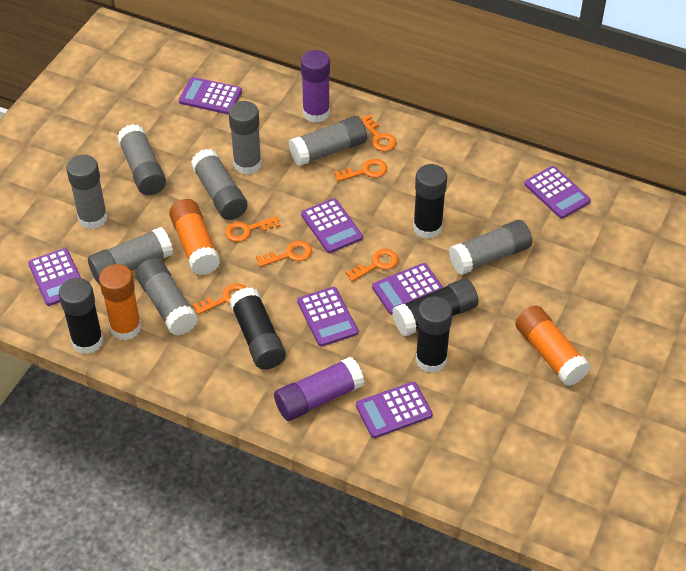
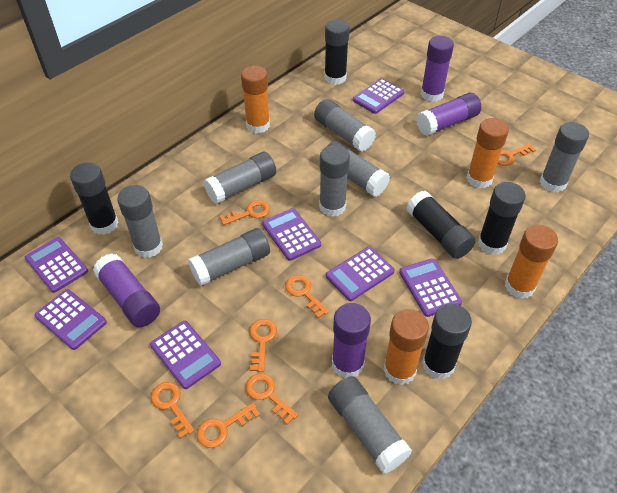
orange glue stick: [99,264,142,340] [169,199,220,275] [515,305,591,386] = 3 -> [241,66,270,133] [383,309,429,385] [466,118,509,188] [505,225,558,299] = 4
orange key: [193,283,246,315] [225,216,280,242] [256,241,312,267] [334,159,387,182] [345,249,399,282] [360,115,396,151] = 6 -> [151,382,195,438] [197,403,260,448] [220,200,270,225] [246,373,298,425] [249,319,277,372] [285,275,329,318] [498,143,536,166] = 7
purple glue stick: [274,357,365,421] [301,50,330,123] = 2 -> [93,253,160,327] [332,303,371,378] [416,93,481,136] [421,36,454,102] = 4

